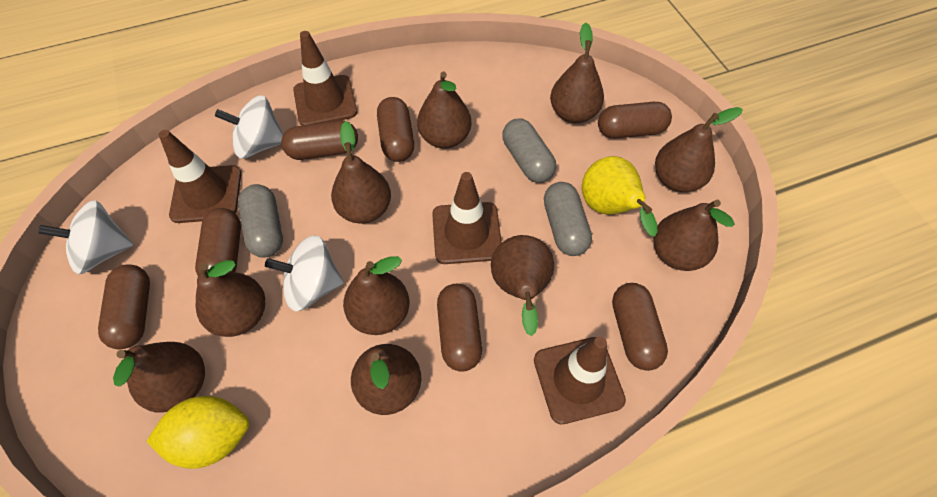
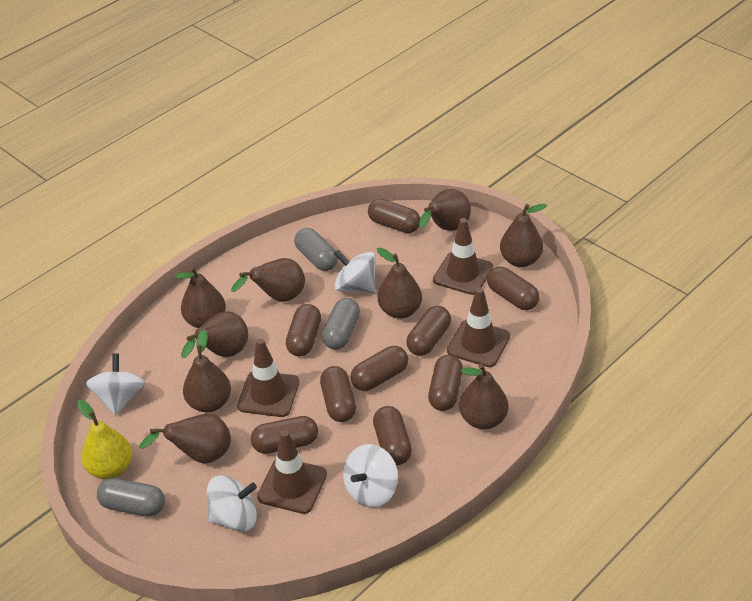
brown capsule: [98,264,150,349] [195,208,241,276] [281,120,358,160] [377,97,414,162] [437,284,482,372] [598,102,672,139] [612,283,668,371] = 7 -> [251,416,318,454] [286,304,321,356] [320,366,356,422] [351,346,408,391] [368,199,420,233] [373,406,412,465] [406,306,451,356] [428,355,463,411] [487,267,539,310] = 9
brown pear: [113,342,205,413] [196,260,265,337] [331,121,391,224] [343,256,410,335] [351,344,421,415] [417,72,471,149] [491,235,554,336] [550,23,604,123] [653,200,735,271] [655,107,743,192] = 10 -> [139,414,231,463] [175,267,226,328] [181,311,248,358] [183,329,231,412] [231,258,305,302] [377,248,422,319] [419,189,471,231] [459,364,508,429] [500,204,547,267] = 9
white spinning top: [38,200,134,274] [215,95,283,159] [265,235,344,311] = 3 -> [86,354,145,415] [207,475,257,531] [334,250,375,293] [343,444,398,507] = 4
yellow lemon: [146,396,249,469] = 1 -> none = 0

